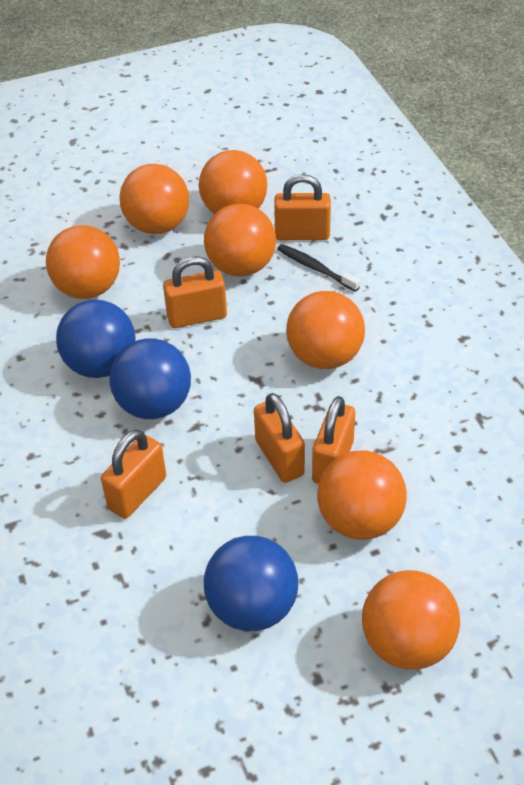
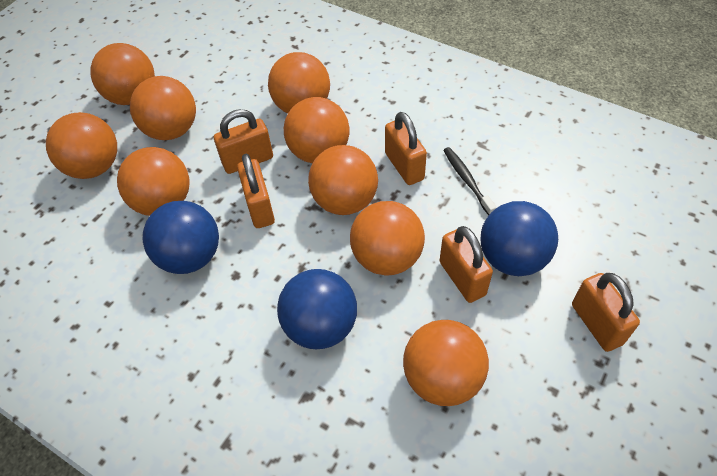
orange ball: [46,225,120,299] [119,164,189,234] [199,150,267,214] [204,204,276,277] [286,291,365,369] [317,450,407,540] [362,570,460,670] = 7 -> [46,112,117,179] [90,43,155,105] [117,147,189,216] [130,76,196,140] [268,52,330,113] [284,97,349,163] [308,145,378,215] [350,201,425,276] [403,320,489,406] = 9

